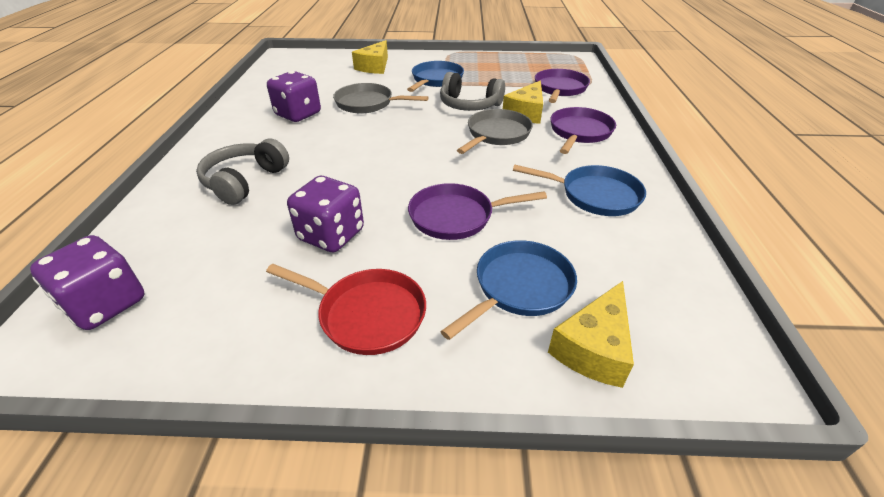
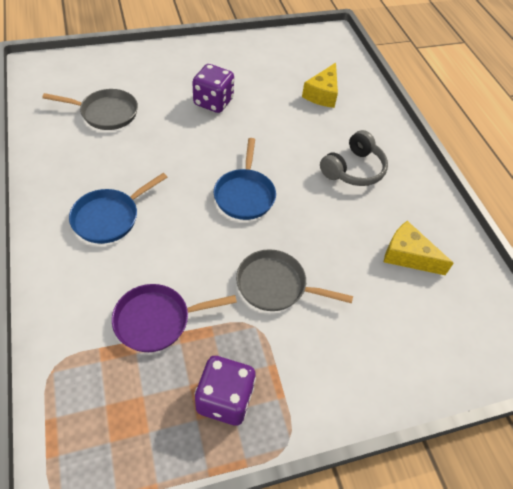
blue pan: [407,61,464,92] [440,240,577,340] [513,165,646,216] = 3 -> [69,173,167,244] [214,138,276,220] = 2
grey headphones: [196,139,289,205] [440,72,505,111] = 2 -> [320,130,388,186] = 1
purple dice: [30,235,145,330] [267,71,321,122] [287,176,364,252] = 3 -> [192,64,234,113] [195,356,256,426] = 2
purple pan: [408,183,547,240] [535,69,590,103] [550,107,616,154] = 3 -> [112,284,237,352] = 1
red pan: [266,264,426,355] = 1 -> none = 0
yellow cheese: [352,40,388,74] [503,80,543,124] [548,281,634,388] = 3 -> [302,63,338,108] [384,221,454,275] = 2

